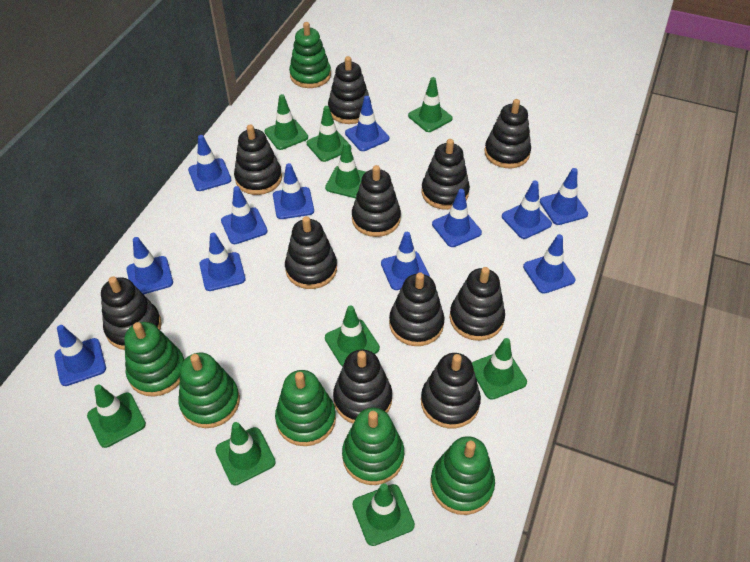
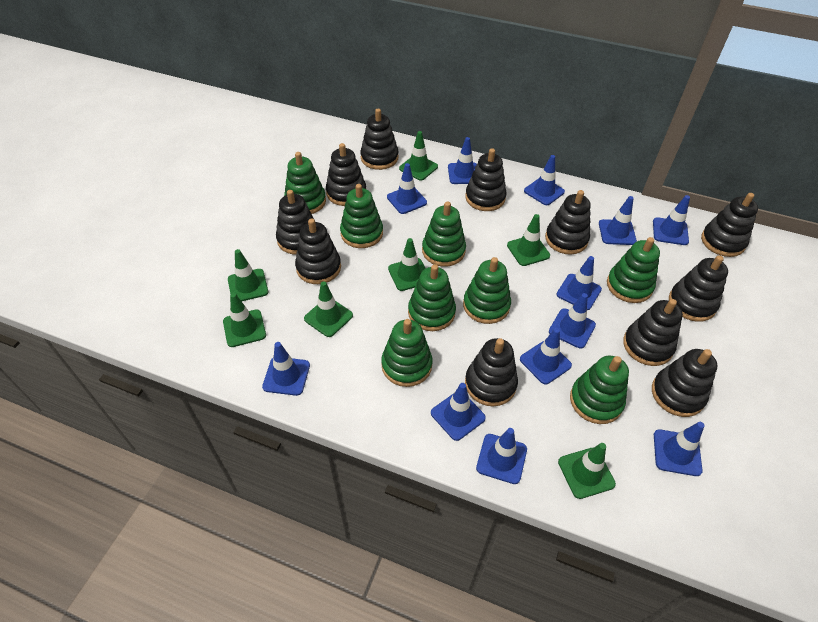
green stacking toy: [124,322,184,397] [179,353,240,428] [275,370,336,446] [289,22,331,88] [342,408,404,485] [431,436,495,515] = 6 -> [284,152,326,214] [340,184,383,248] [381,319,433,387] [408,264,456,331] [422,202,466,267] [463,257,511,324] [570,356,629,424] [607,237,660,303] = 8
green traffic cone: [87,385,146,448] [215,422,276,485] [265,94,308,150] [307,106,351,162] [325,142,366,198] [325,305,380,366] [353,483,415,546] [408,77,452,132] [472,338,527,400] = 9 -> [223,293,266,347] [228,249,268,301] [304,281,353,337] [388,238,426,291] [399,131,438,181] [507,214,550,266] [558,443,616,499] = 7

